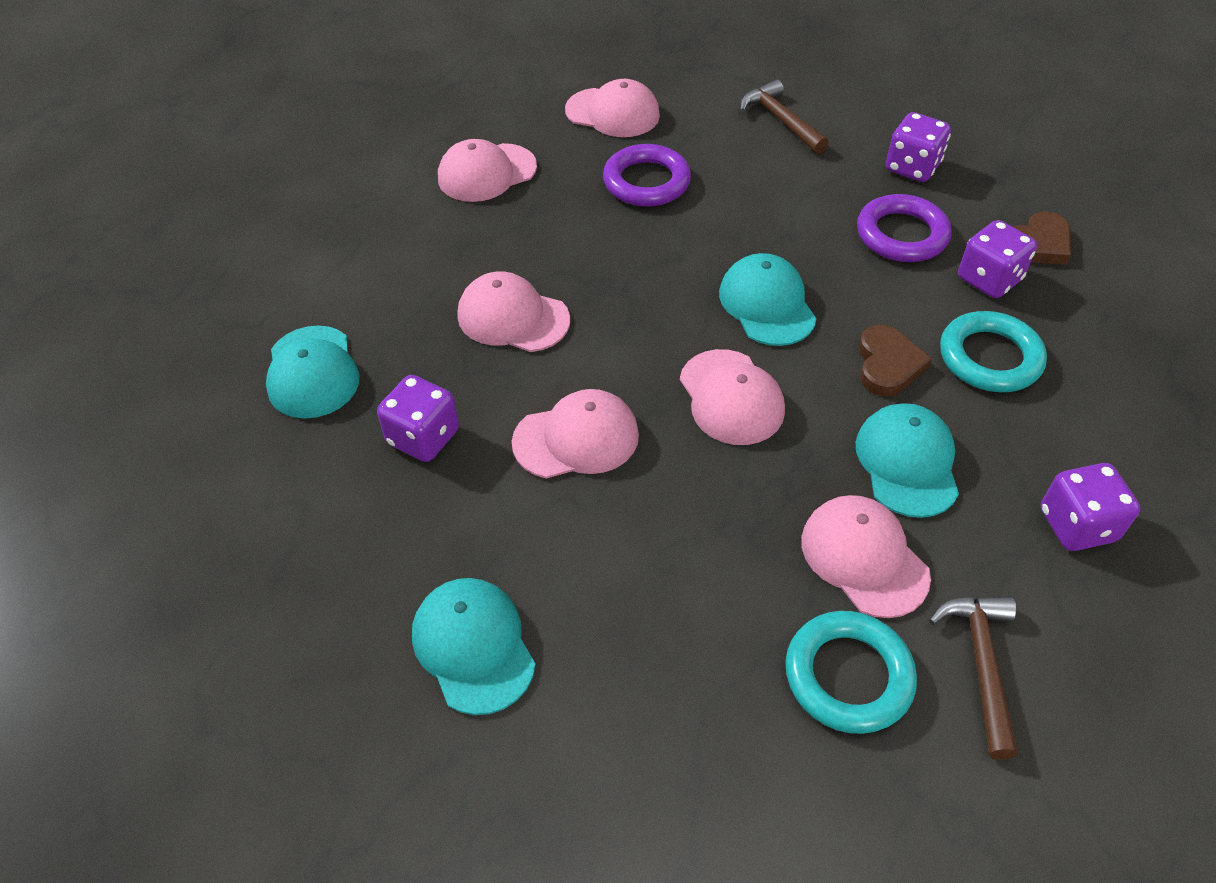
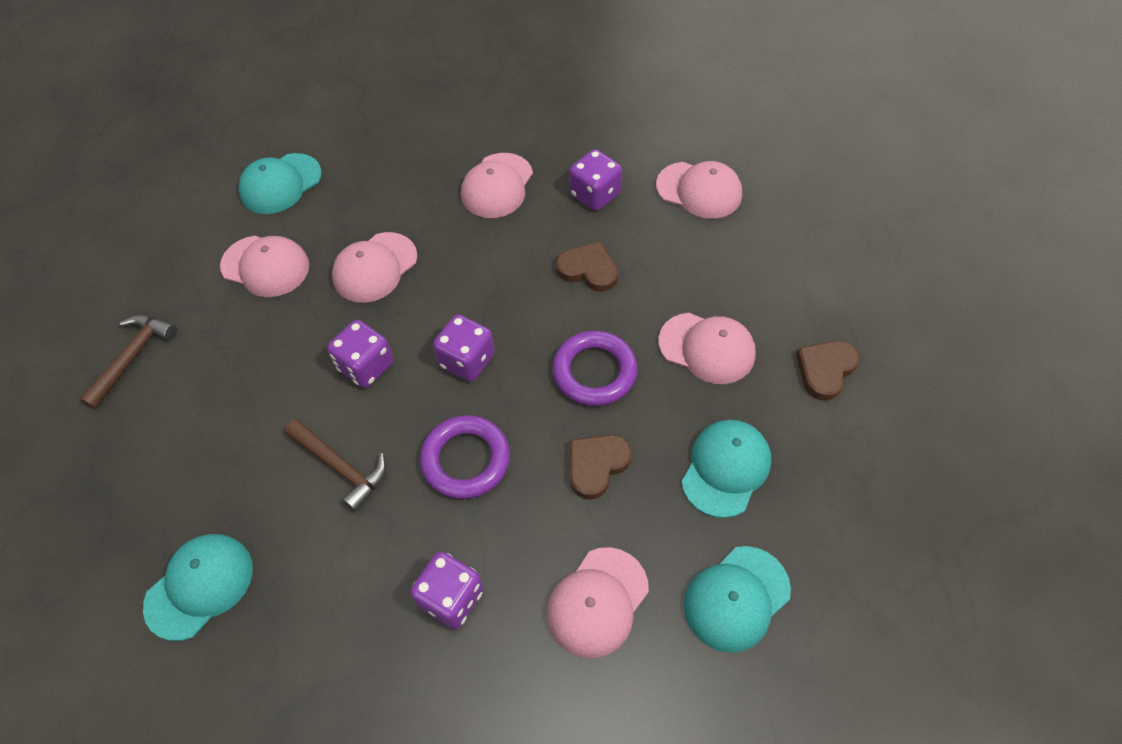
brown heart: [858,325,932,396] [1013,212,1071,265] = 2 -> [556,241,618,292] [570,434,632,500] [796,341,860,401] = 3
turquoise ring: [785,611,917,734] [940,311,1047,392] = 2 -> none = 0

